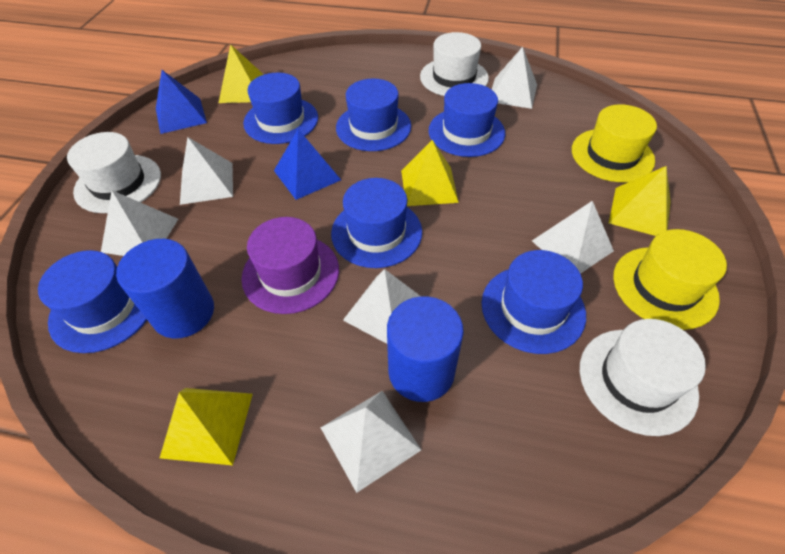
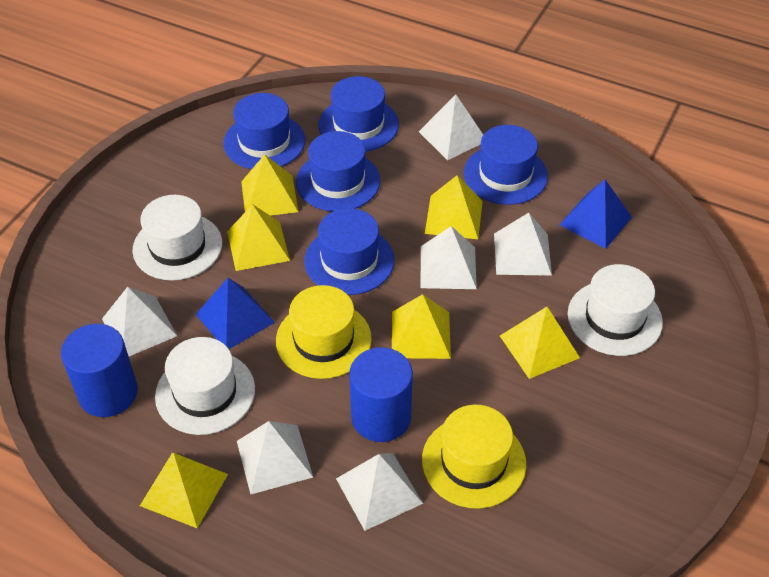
blue hat: [38,250,147,353] [243,73,318,144] [331,178,422,268] [336,79,411,151] [429,83,505,157] [482,250,586,354] = 6 -> [223,93,305,169] [296,131,380,211] [304,208,394,295] [319,76,399,152] [464,125,548,205] = 5
purple hat: [241,217,339,314] = 1 -> none = 0
yellow pyramid: [160,388,253,465] [219,44,264,103] [401,140,459,206] [609,166,671,236] = 4 -> [140,453,228,528] [227,204,290,271] [241,154,298,216] [392,294,451,359] [425,175,483,239] [500,307,580,379] = 6

